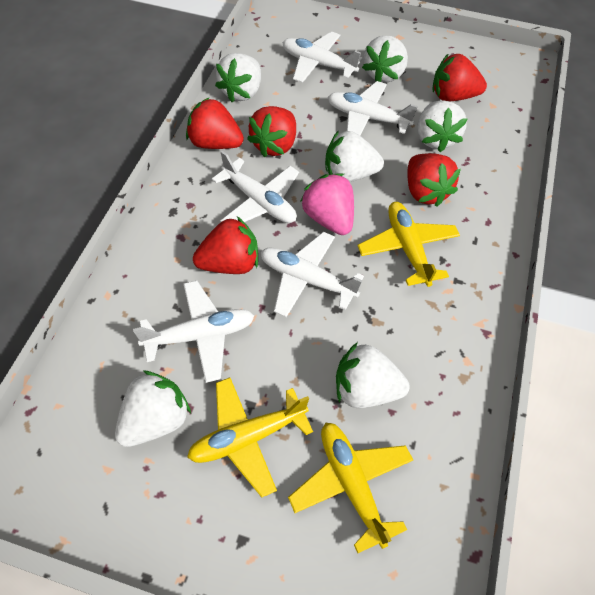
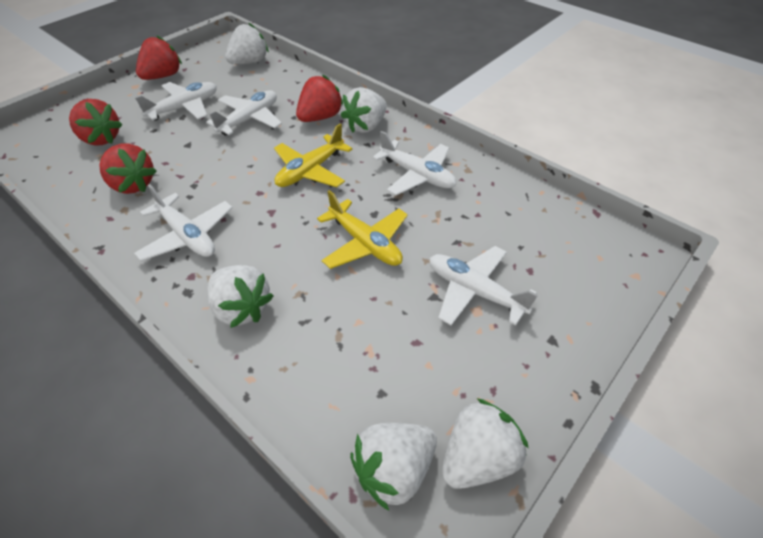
pink strawberry: [300,173,354,235] = 1 -> none = 0
red strawberry: [186,98,244,149] [193,216,258,274] [247,106,296,157] [407,153,461,207] [432,53,487,101] = 5 -> [69,99,122,145] [99,144,157,194] [136,35,182,80] [296,75,343,122] = 4
white strawberry: [115,370,191,447] [215,53,261,102] [325,130,384,182] [336,342,410,408] [362,35,408,83] [417,100,467,152] = 6 -> [207,265,274,328] [225,22,269,64] [341,87,387,133] [350,423,437,511] [442,398,529,489] = 5
yellow plane: [187,378,313,498] [288,423,413,553] [357,202,460,287] = 3 -> [274,123,352,187] [317,190,408,269] = 2

